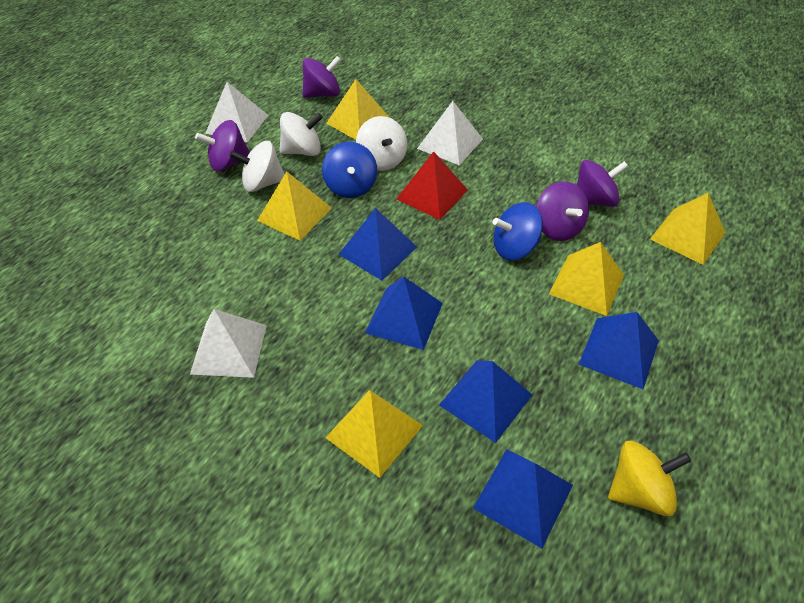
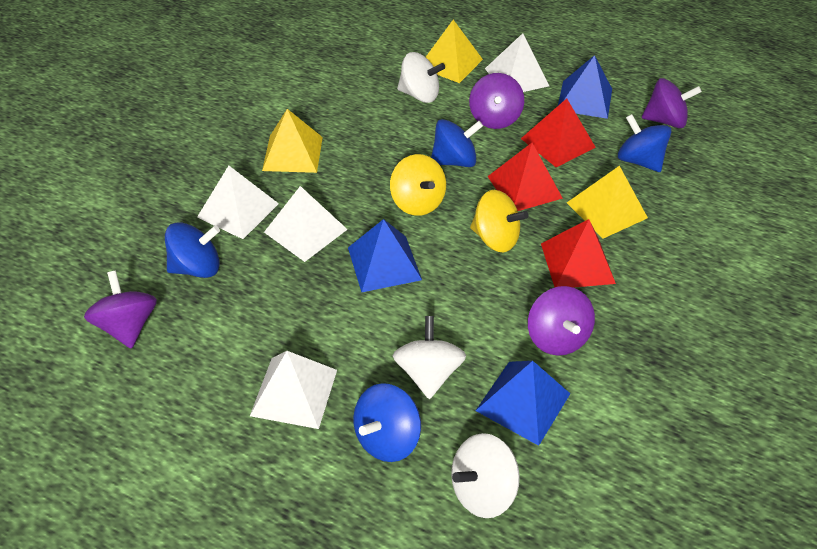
blue pyramid: [338,208,417,280] [365,277,443,350] [439,360,532,443] [473,449,573,548] [578,312,659,389] = 5 -> [348,219,422,292] [475,361,570,446] [558,55,612,119] = 3
blue spinning top: [322,142,377,198] [493,202,543,260] = 2 -> [165,222,220,278] [353,383,421,462] [431,119,483,167] [618,114,672,172] = 4
red pyramid: [396,151,468,220] = 1 -> [487,143,563,211] [521,98,596,168] [541,219,616,288] = 3
white pyramid: [190,309,267,378] [205,82,269,143] [417,101,483,165] = 3 -> [197,166,279,239] [250,351,337,429] [264,186,348,262] [485,33,549,92] = 4
yellow pyramid: [257,171,332,241] [326,79,390,140] [326,390,423,478] [549,242,624,316] [650,193,726,265] = 5 -> [262,109,323,173] [426,20,483,83] [567,166,648,239] = 3
yellow spinning top: [608,441,691,516] = 1 -> [390,154,446,216] [470,190,529,253] = 2

